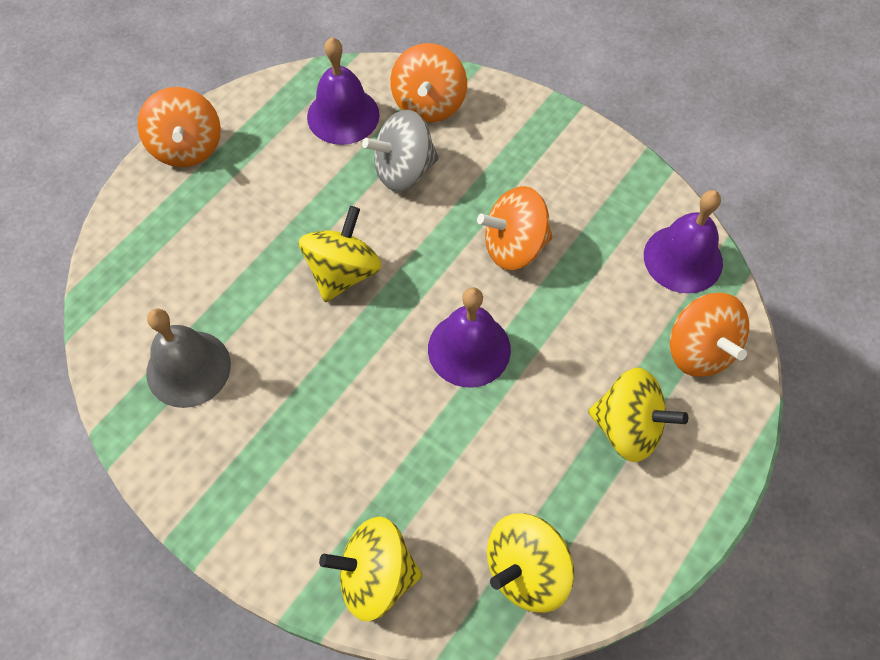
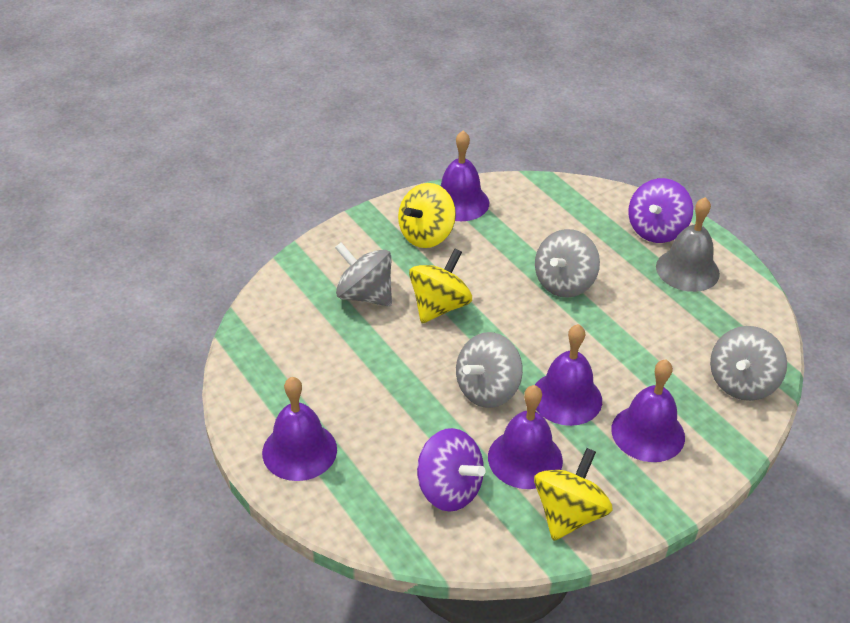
grey spinning top: [362,110,439,191] = 1 -> [335,242,392,307] [456,332,523,408] [535,229,600,298] [710,326,787,401] = 4
orange spinning top: [138,87,221,167] [390,43,467,122] [477,186,553,270] [670,293,749,377] = 4 -> none = 0
purple bell: [307,37,380,145] [428,287,511,387] [644,190,723,294] = 3 -> [262,377,337,481] [441,130,489,221] [488,385,563,489] [535,324,602,426] [611,359,685,462] = 5
purple spinning top: none = 0 -> [417,428,485,512] [628,178,693,243] = 2
yellow spinning top: [299,206,382,302] [319,516,422,621] [487,513,574,613] [588,368,688,462] = 4 -> [398,183,456,248] [409,249,472,323] [534,448,613,541] = 3

